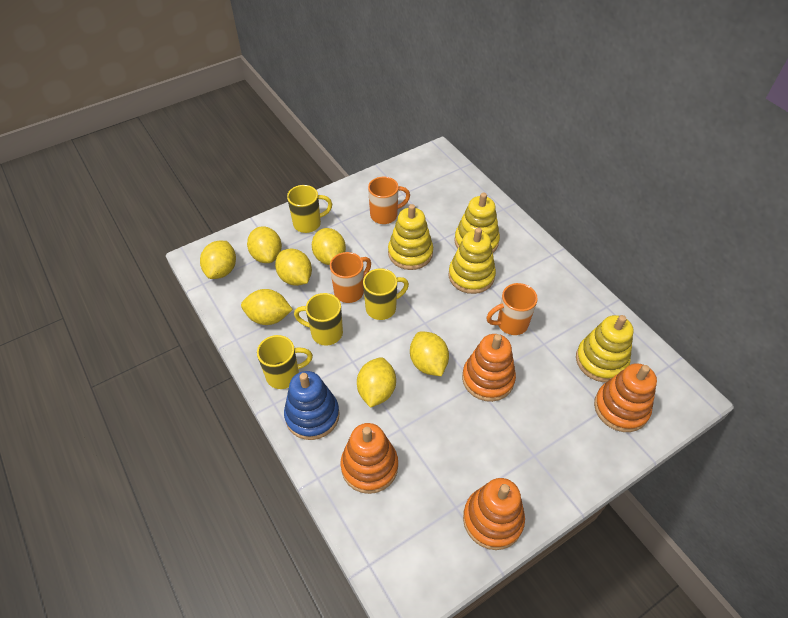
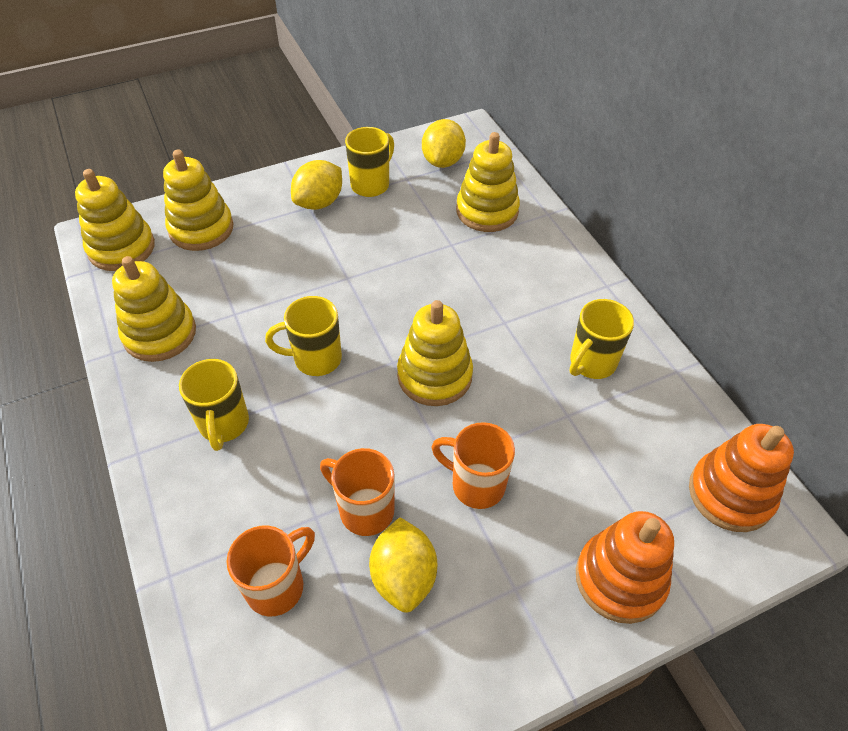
blue stacking toy: [284,371,340,440] = 1 -> none = 0
orange stacking toy: [341,423,398,494] [462,334,516,402] [463,478,525,550] [594,363,657,432] = 4 -> [576,511,674,624] [689,424,794,532] = 2
yellow lemon: [200,241,236,279] [241,289,293,325] [247,226,282,263] [275,249,312,286] [312,228,346,265] [357,357,396,408] [410,332,449,376] = 7 -> [291,160,342,210] [369,517,437,613] [422,119,466,168] = 3
yellow stacking toy: [388,204,433,270] [449,227,496,294] [454,192,500,253] [576,315,634,382] = 4 -> [75,169,155,271] [112,256,196,362] [163,149,234,251] [397,300,473,406] [456,132,520,232] = 5

